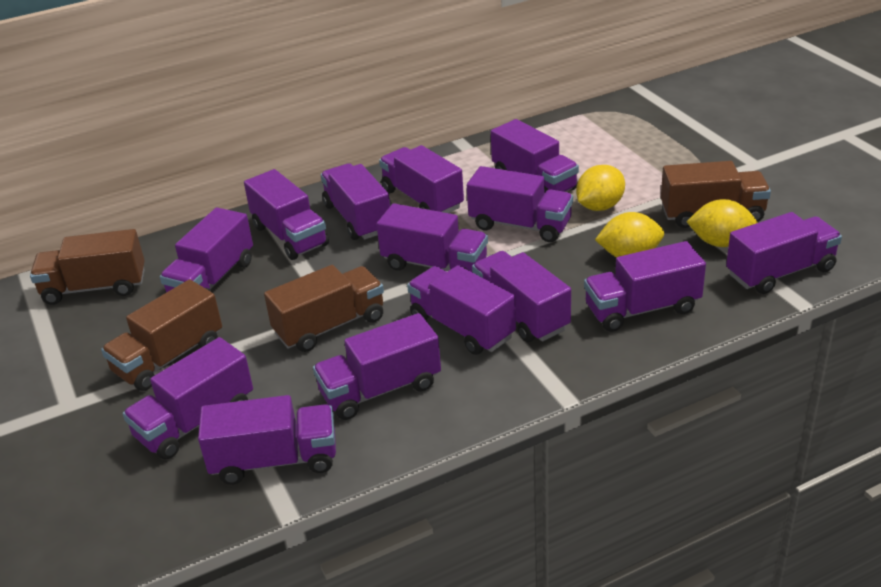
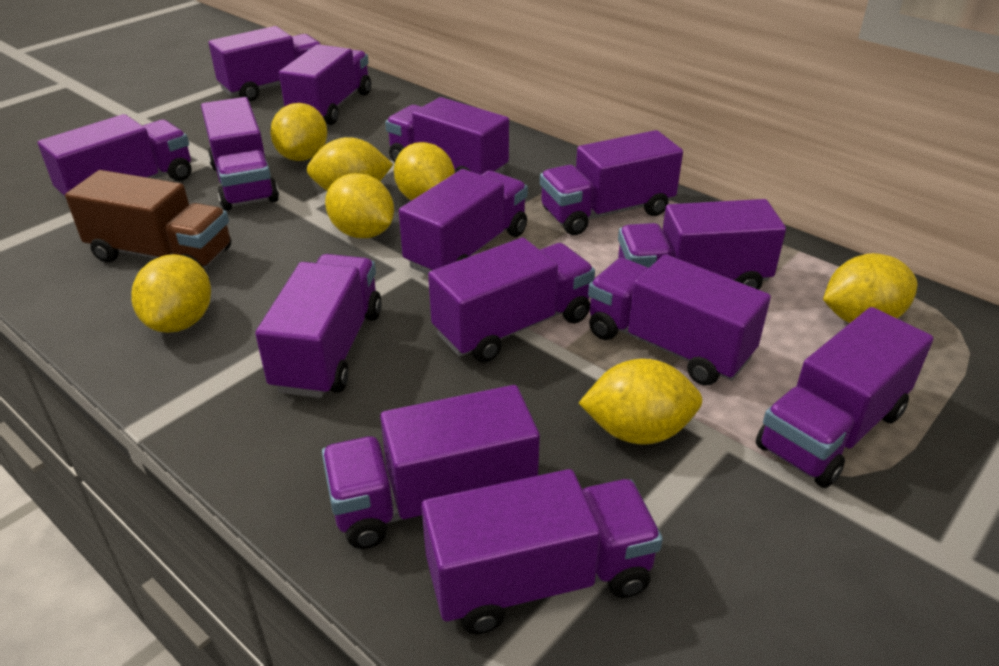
brown truck: [30,229,145,305] [101,279,222,391] [264,265,384,352] [661,161,771,228] = 4 -> [65,170,231,269] = 1
yellow lemon: [576,165,625,211] [595,212,664,257] [686,199,757,247] = 3 -> [131,254,211,333] [270,103,327,161] [307,137,393,191] [325,173,394,238] [394,142,455,200] [579,359,702,445] [823,253,917,323] = 7

